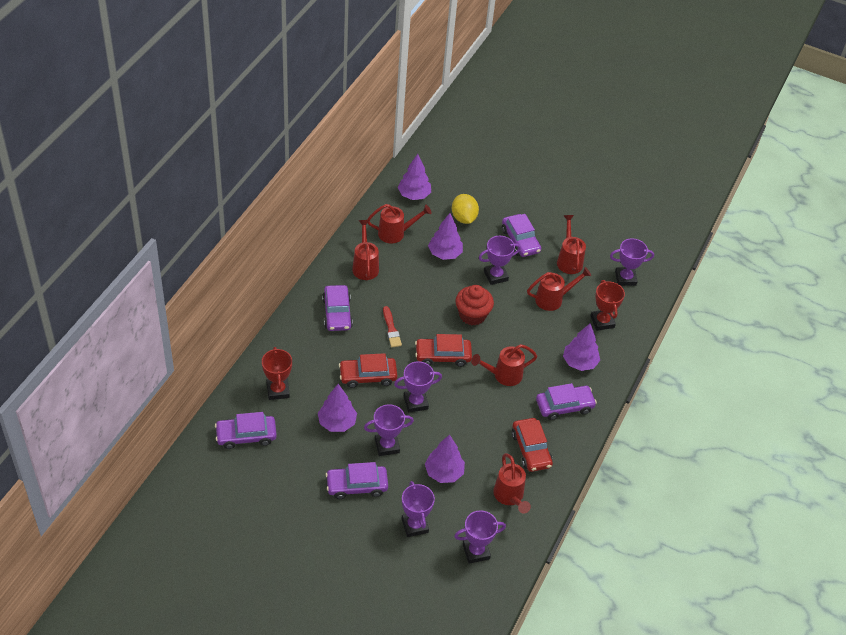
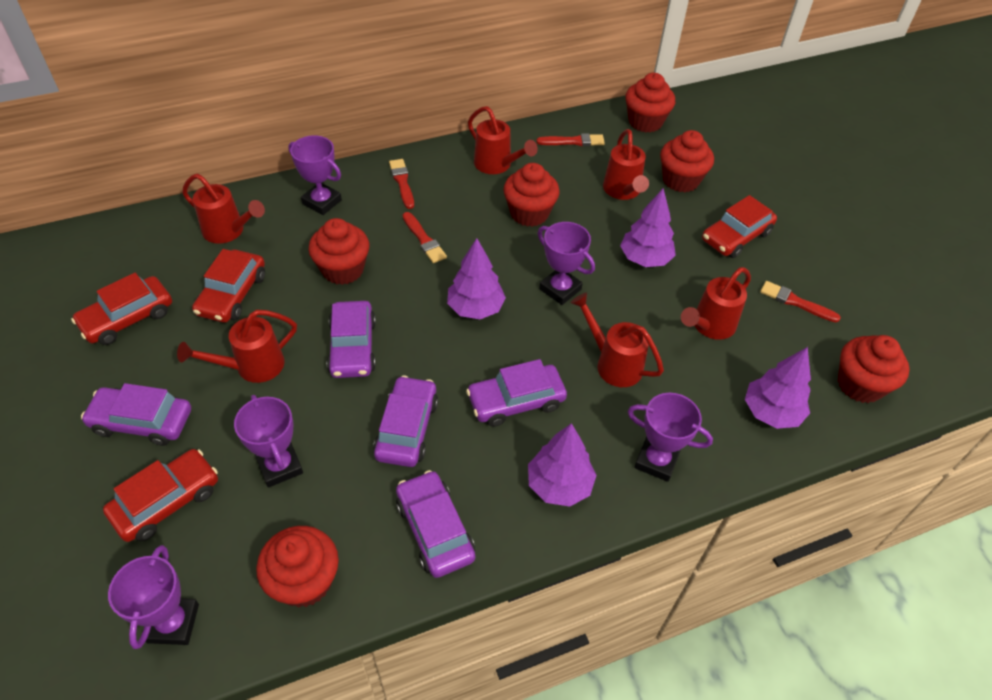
purple tree: [318,384,357,432] [398,154,431,200] [425,435,465,483] [428,213,463,260] [563,324,600,371] = 5 -> [447,238,506,319] [528,423,596,507] [620,189,676,267] [745,347,811,429] = 4
purple trophy: [364,404,414,456] [394,361,442,413] [402,481,435,537] [454,510,506,564] [479,236,521,285] [610,238,654,286] = 6 -> [108,545,199,649] [234,395,303,488] [288,135,342,215] [538,222,595,305] [628,393,713,482] = 5
red brush: [383,306,402,347] = 1 -> [389,159,414,209] [403,212,447,263] [536,133,605,146] [760,281,841,322] = 4
red car: [339,353,398,388] [415,334,472,367] [511,418,553,472] = 3 -> [71,273,172,345] [103,449,218,542] [192,249,265,323] [702,195,777,258] = 4
red cupcake: [455,285,494,326] = 1 -> [256,526,339,607] [308,218,369,285] [503,163,560,227] [625,73,675,132] [660,130,714,193] [838,335,909,403] = 6
red trophy: [262,347,292,400] [591,280,625,331] = 2 -> none = 0
yellow lemon: [452,194,479,224] = 1 -> none = 0

